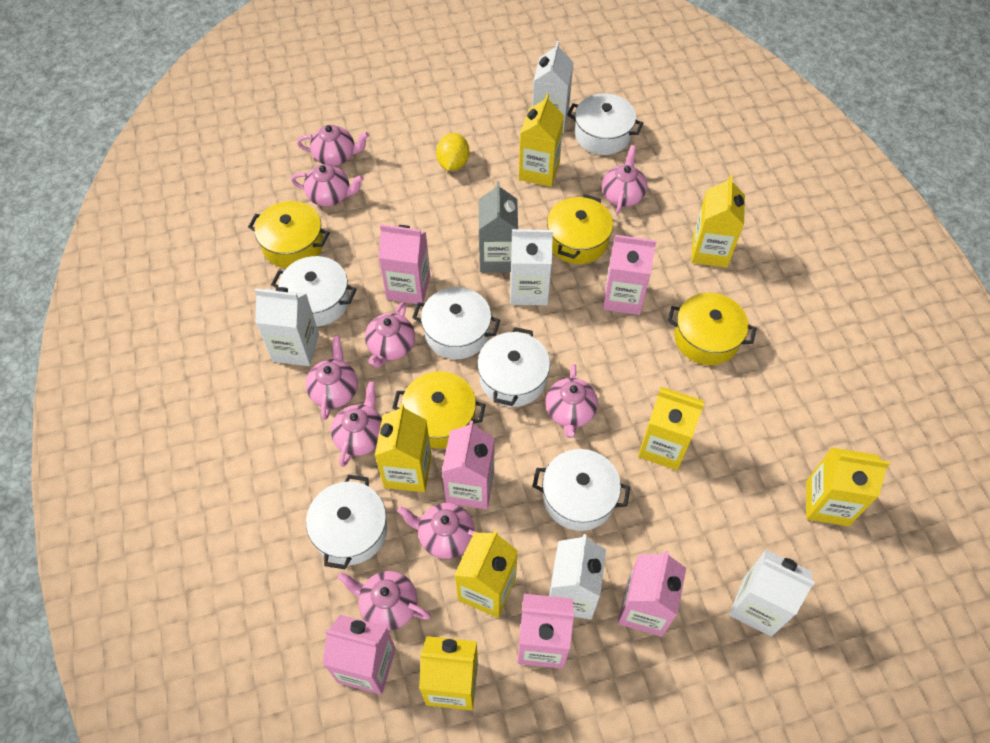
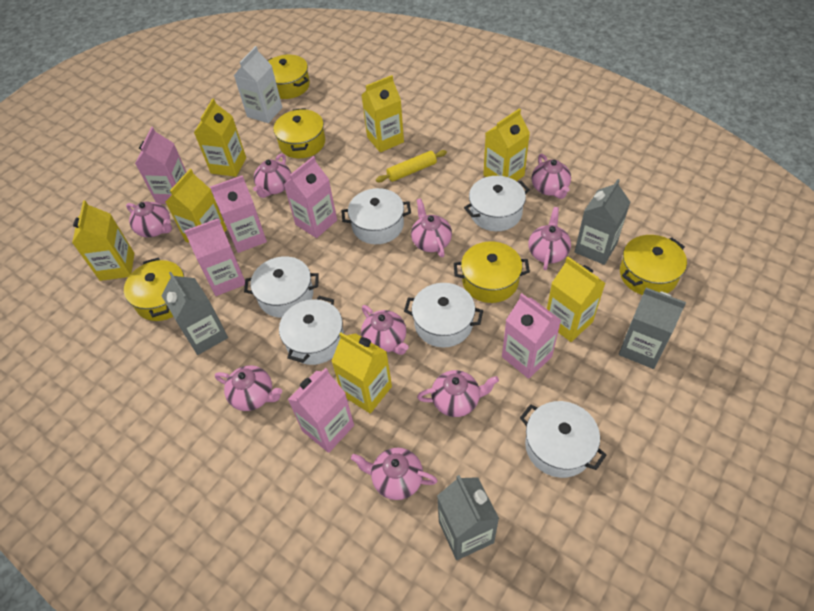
grey carton: [479,182,518,272] = 1 -> [161,272,228,355] [437,475,499,560] [575,179,630,265] [619,288,686,369] = 4
white carton: [254,287,319,366] [510,229,553,305] [532,41,574,133] [549,534,606,620] [729,550,815,636] = 5 -> [234,46,282,123] = 1
yellow lemon: [436,133,469,171] = 1 -> none = 0
yellow pot: [248,201,330,268] [392,371,486,449] [547,194,613,264] [667,293,756,365] = 4 -> [124,257,184,321] [267,55,310,99] [273,108,325,158] [454,241,530,303] [620,235,687,295] = 5
yellow rolling pin: none = 0 -> [376,150,447,182] = 1

